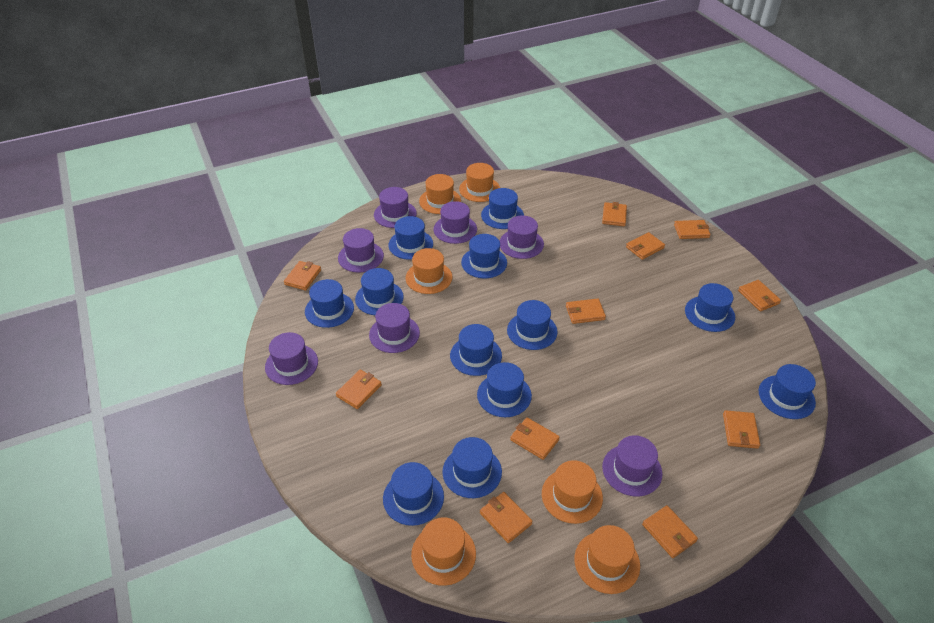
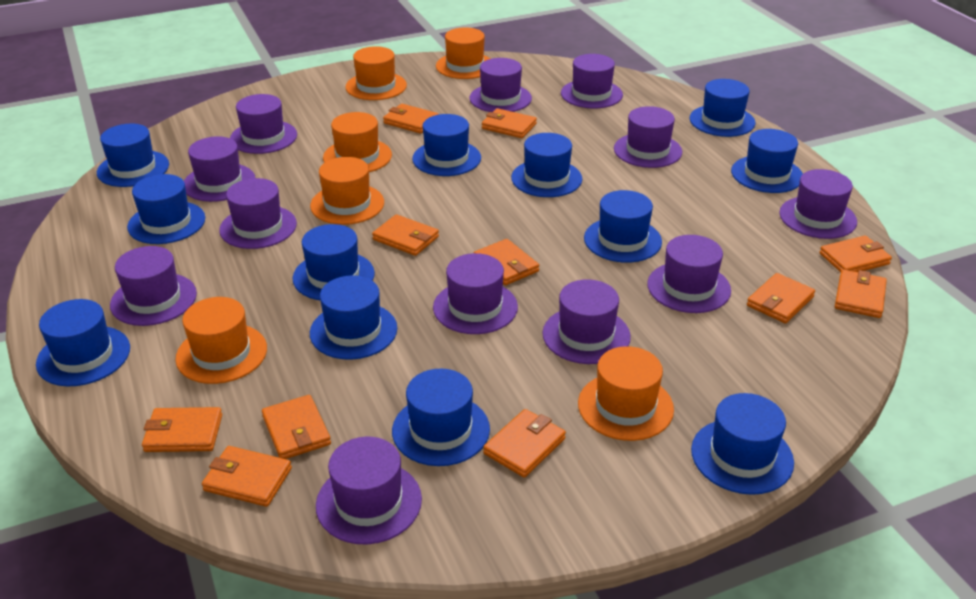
purple hat: [265,332,318,385] [338,228,384,273] [369,303,420,353] [374,187,417,228] [433,201,477,244] [500,215,544,259] [602,435,663,497] = 7 -> [110,246,197,326] [184,136,255,202] [219,178,297,249] [230,94,297,154] [316,437,422,544] [433,253,518,334] [470,58,532,112] [542,279,631,364] [561,54,623,109] [614,106,682,168] [647,235,731,313] [779,169,857,239] = 12

